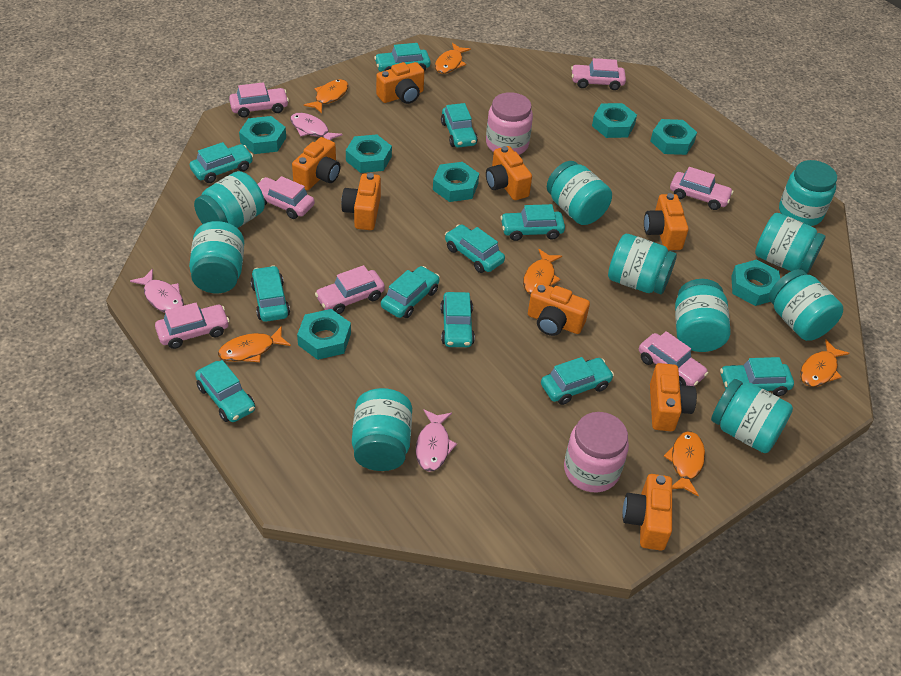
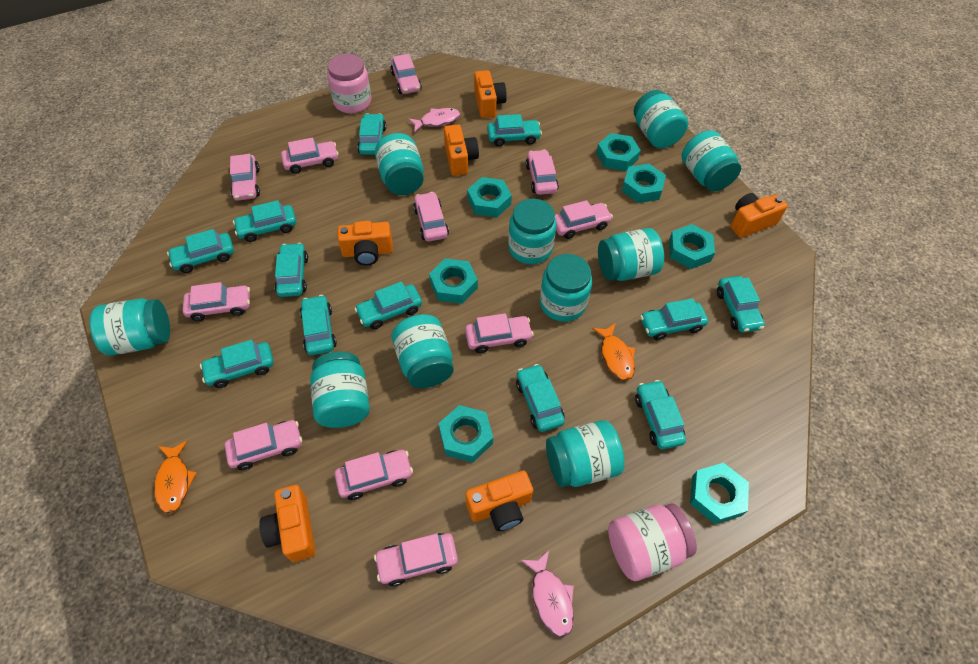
orange camera: [292,137,340,190] [341,173,381,230] [376,62,424,104] [486,146,532,200] [528,283,590,336] [623,474,672,551] [644,193,688,250] [650,363,697,431] = 8 -> [259,485,316,562] [338,221,393,266] [444,124,479,176] [465,471,533,531] [474,70,507,118] [730,193,788,238] = 6
orange fish: [218,326,291,362] [304,79,349,114] [435,43,471,74] [523,249,562,295] [664,432,705,496] [800,340,850,387] = 6 -> [154,440,197,513] [592,323,635,381] = 2
pink car: [155,303,230,349] [229,82,289,118] [258,176,315,219] [315,265,385,314] [571,58,626,90] [639,331,708,386] [670,167,733,210] = 7 -> [183,282,250,321] [225,420,302,470] [230,154,260,201] [281,138,339,174] [335,450,413,500] [374,533,458,586] [390,54,422,94] [413,192,449,242] [465,313,534,353] [526,150,559,195] [555,200,613,239] = 11
pink fish: [130,269,184,313] [290,113,343,141] [416,409,457,472] = 3 -> [408,108,460,132] [521,550,574,637] = 2
turquoise car: [190,142,253,183] [195,360,255,422] [251,265,290,322] [374,43,431,72] [381,266,440,318] [440,292,475,347] [441,103,478,148] [445,224,505,273] [500,204,565,241] [541,357,614,405] [720,357,794,396] = 11 -> [167,229,234,273] [200,340,274,388] [233,200,296,242] [275,243,308,297] [300,295,337,355] [355,281,422,329] [357,113,386,155] [487,114,542,147] [516,364,565,432] [635,380,686,450] [640,298,708,340] [717,276,765,333] = 12

